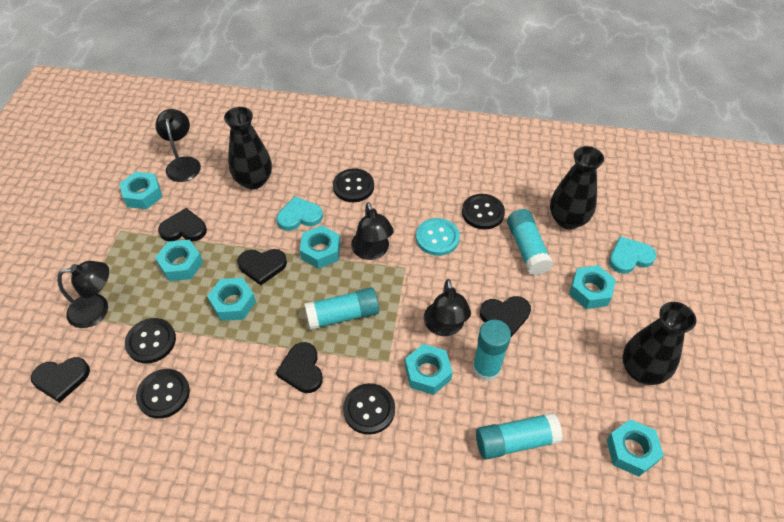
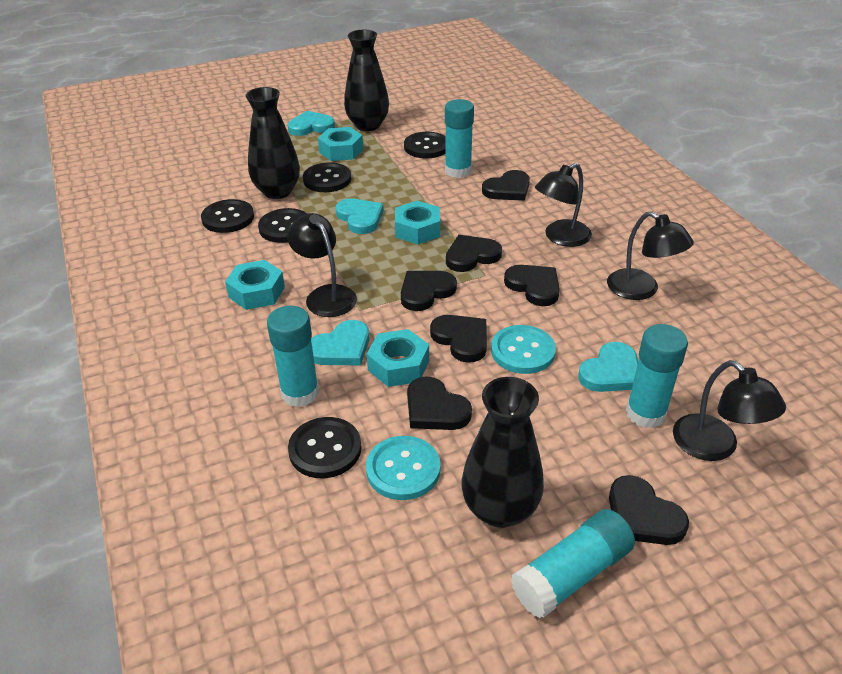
black heart: [31,357,90,403] [158,208,207,241] [237,249,287,285] [276,342,323,393] [480,296,531,337] = 5 -> [401,271,457,311] [407,376,472,430] [430,315,487,363] [446,235,502,272] [482,170,530,201] [504,265,560,306] [609,475,689,545] = 7
turquoise button: [416,218,460,256] = 1 -> [366,436,441,500] [491,325,556,374] = 2
turquoise heart: [277,197,323,231] [609,237,656,274] = 2 -> [287,111,335,136] [311,320,370,366] [335,198,384,234] [578,342,638,392] = 4
turquoise nut: [119,172,162,209] [155,240,203,281] [207,278,256,321] [300,226,340,269] [405,344,453,395] [569,265,616,309] [607,419,664,477] = 7 -> [225,260,285,310] [318,127,363,161] [367,329,429,387] [395,201,440,244] = 4

